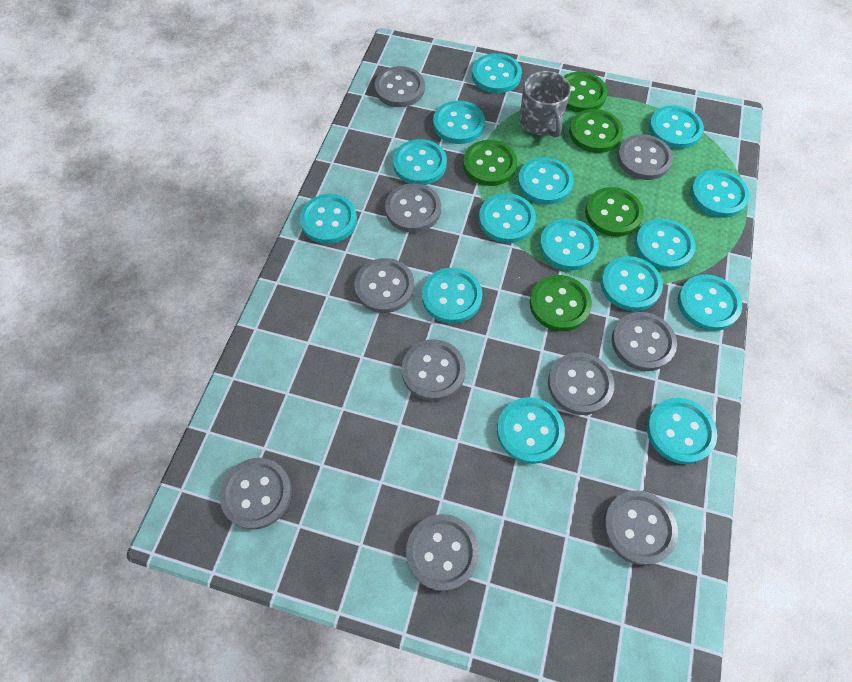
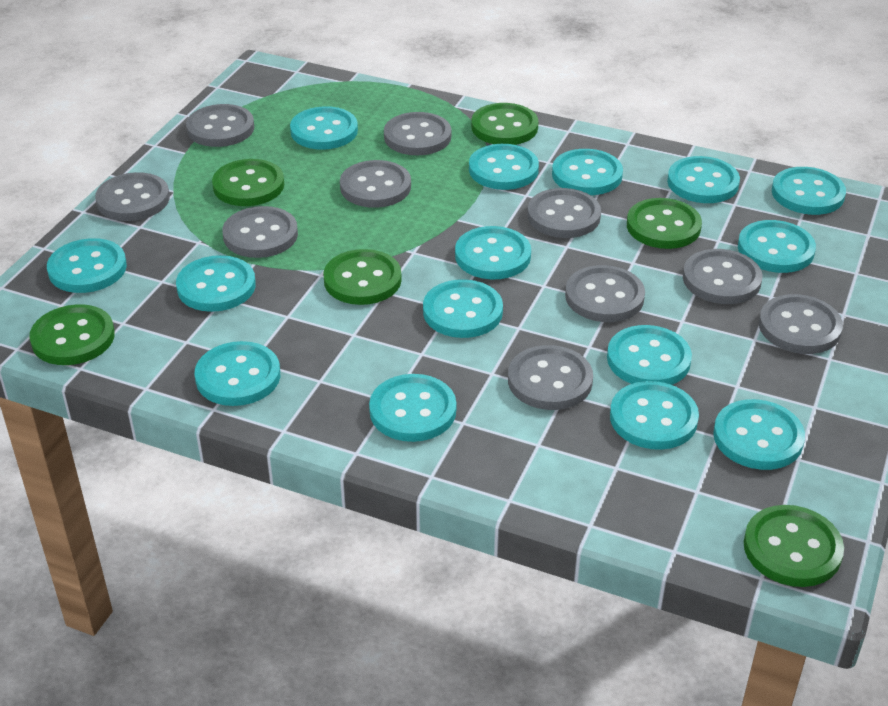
green button: [463,140,517,186] [530,275,592,331] [564,72,608,113] [569,109,623,153] [585,187,644,237] = 5 -> [29,304,115,365] [212,159,284,206] [324,249,402,305] [471,103,539,145] [627,198,702,249] [744,505,844,587] = 6
grey mug: [520,71,571,138] = 1 -> none = 0

